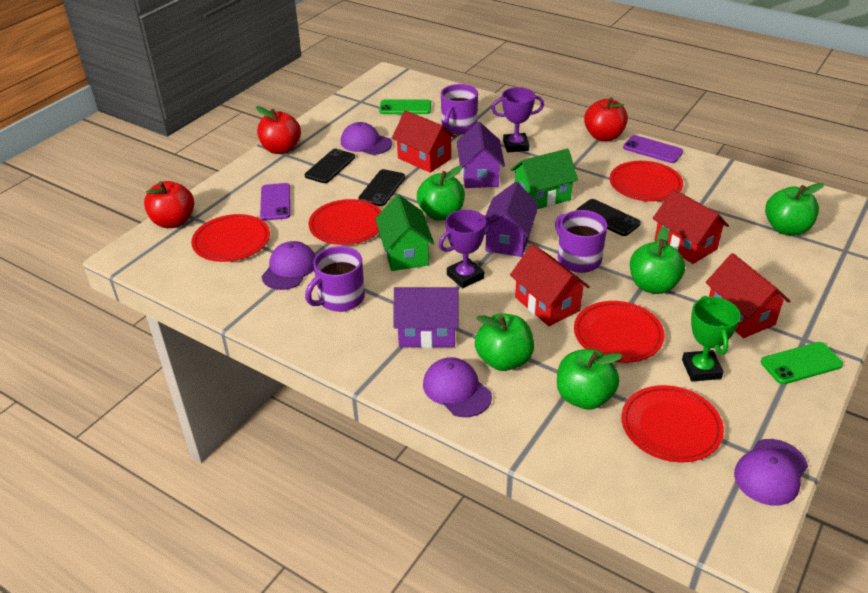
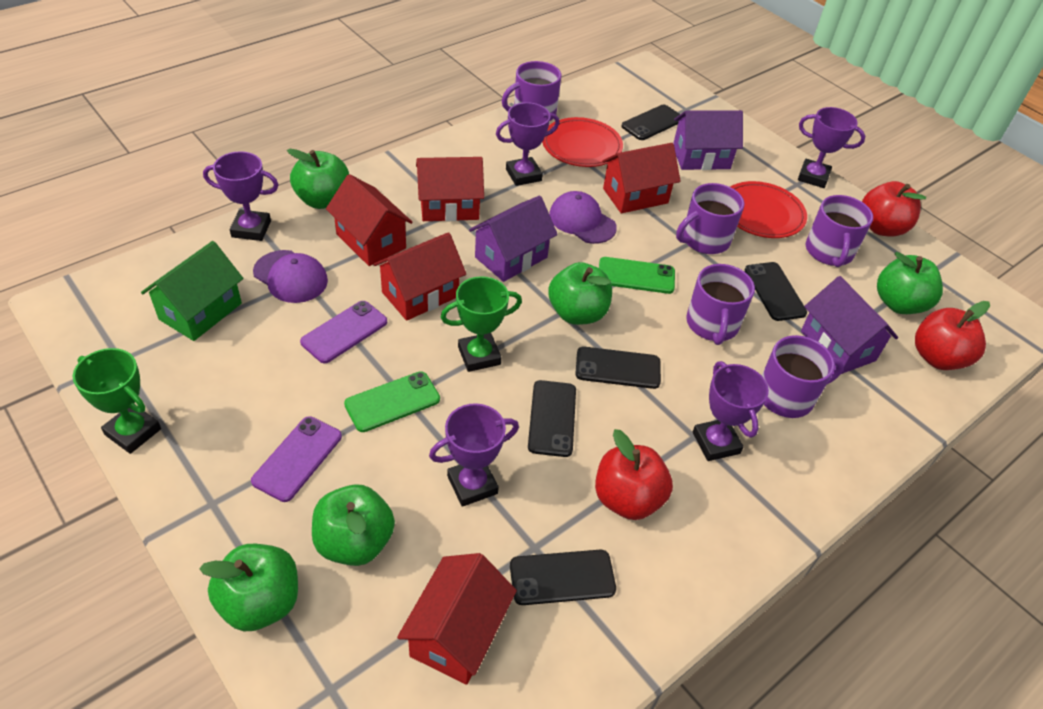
black phone: [305,149,355,183] [358,169,405,206] [576,199,641,236] = 3 -> [510,550,616,605] [528,380,576,457] [576,347,661,389] [621,105,680,140] [745,262,807,321] = 5
green house: [375,195,434,271] [510,149,578,209] = 2 -> [141,241,243,341] = 1
green trophy: [682,296,741,381] = 1 -> [73,348,161,454] [441,276,522,372] = 2
purple cap: [261,241,316,290] [341,122,392,155] [423,357,492,417] [734,439,808,506] = 4 -> [253,250,328,303] [549,191,617,244] = 2
purple mug: [305,246,365,312] [441,84,478,134] [555,210,607,273] = 3 -> [502,61,561,121] [676,183,745,254] [686,264,755,345] [762,335,844,418] [806,195,873,267] = 5
purple trophy: [439,210,492,288] [491,87,544,152] = 2 -> [203,151,279,241] [429,403,519,507] [496,102,559,186] [693,361,769,461] [798,107,865,188] = 5
red house: [392,110,456,173] [510,244,590,326] [653,189,729,264] [706,253,790,338] = 4 -> [326,174,413,266] [373,232,466,321] [397,553,517,685] [416,157,484,221] [602,143,681,213] = 5
red plate: [191,214,270,262] [309,199,381,245] [574,301,665,363] [609,161,683,202] [622,385,724,462] = 5 -> [542,117,623,167] [731,181,807,238] = 2

